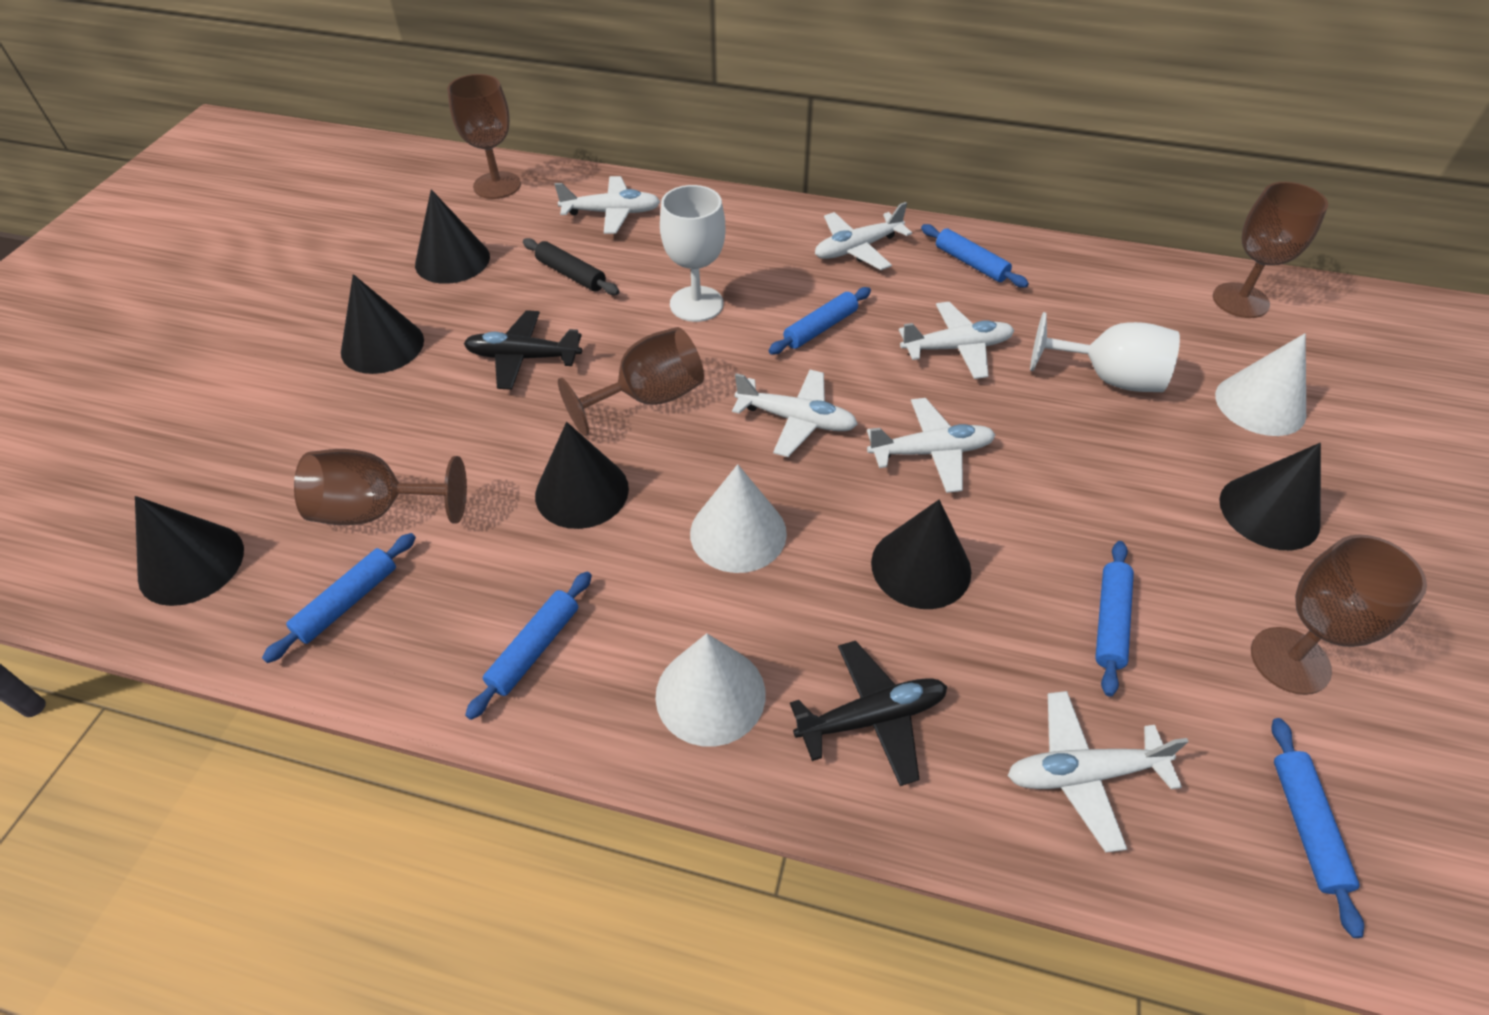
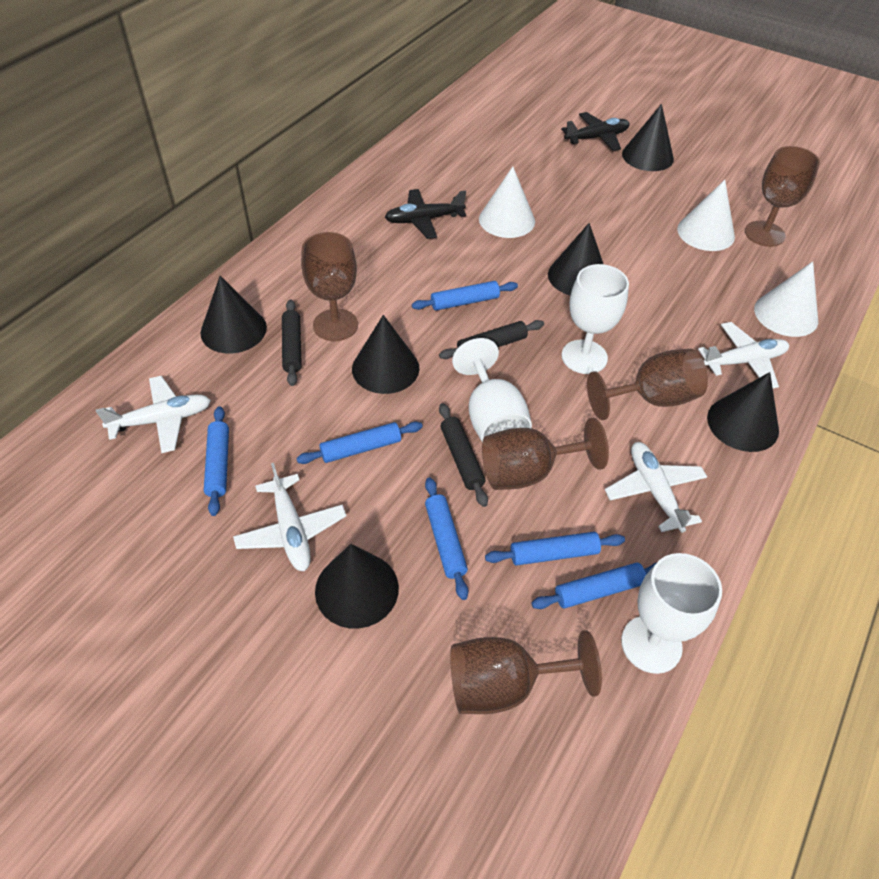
black rolling pin: [523,238,619,295] = 1 -> [282,300,302,386] [439,320,544,359] [439,403,488,507] = 3
white goblet: [660,185,725,322] [1030,312,1180,392] = 2 -> [452,338,532,442] [562,264,629,374] [621,553,722,674] = 3
white plane: [554,176,661,234] [732,370,858,457] [815,202,912,270] [867,398,995,493] [899,302,1014,379] [1007,691,1189,853] = 6 -> [96,376,211,453] [233,463,346,571] [605,442,707,533] [698,322,789,388] = 4

